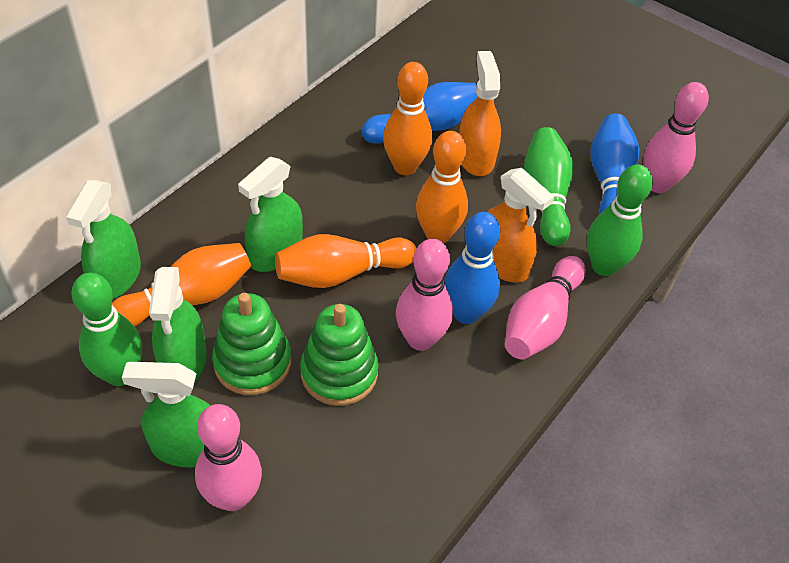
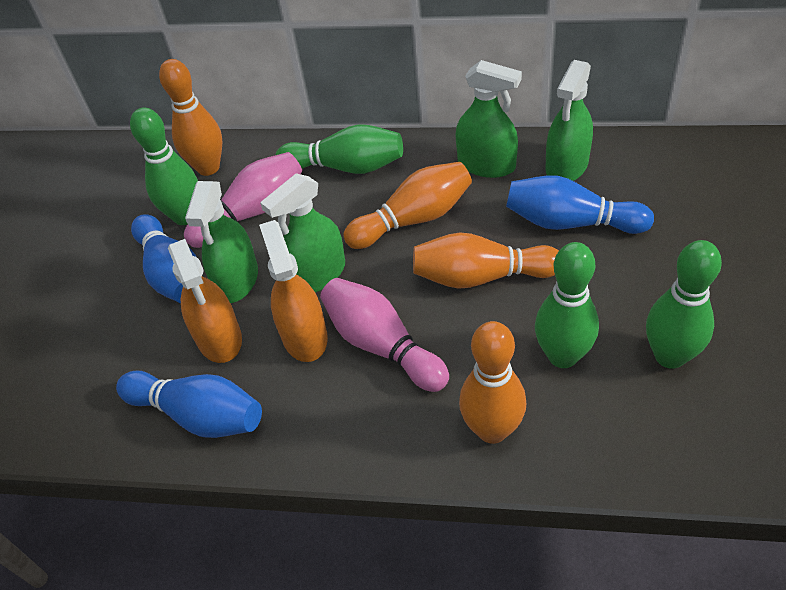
green bowling pin: [72,273,142,386] [524,127,573,246] [587,164,653,276] = 3 -> [130,108,198,225] [276,124,403,174] [535,242,599,368] [646,240,722,369] = 4
green stacking toy: [212,293,291,395] [300,304,379,406] = 2 -> none = 0
pink bowling pin: [195,404,262,511] [396,239,453,351] [505,256,586,359] [643,82,709,193] = 4 -> [184,152,302,248] [320,278,449,392] = 2

